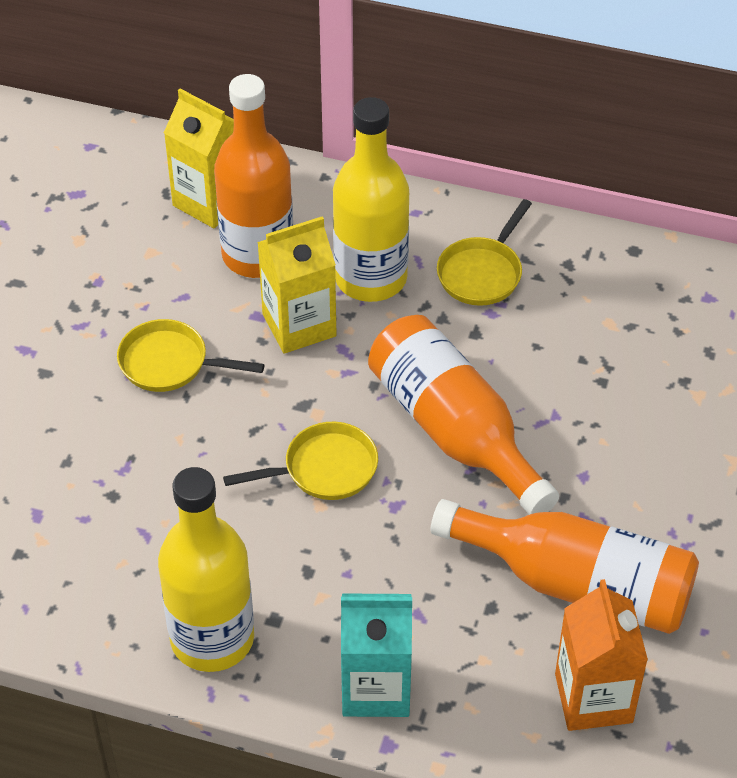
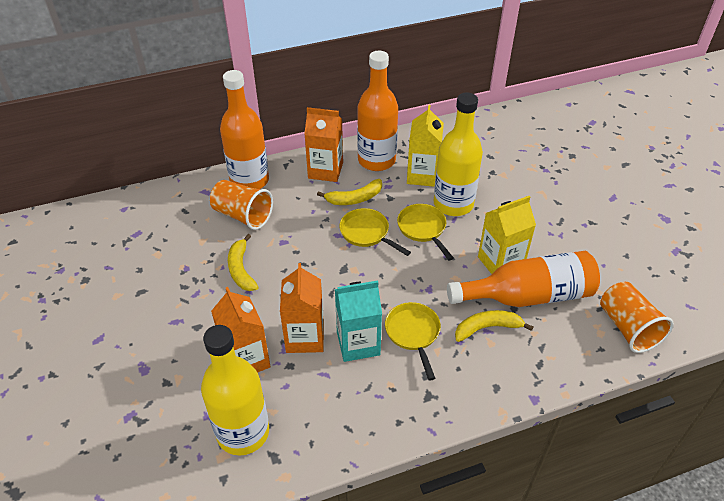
orange carton: [555,579,648,731] = 1 -> [211,287,271,373] [280,263,324,353] [304,107,343,182] = 3
orange cup: none = 0 -> [210,180,273,230] [600,282,674,353] = 2
yellow banana: none = 0 -> [228,234,259,291] [317,179,382,205] [455,310,534,342] = 3

